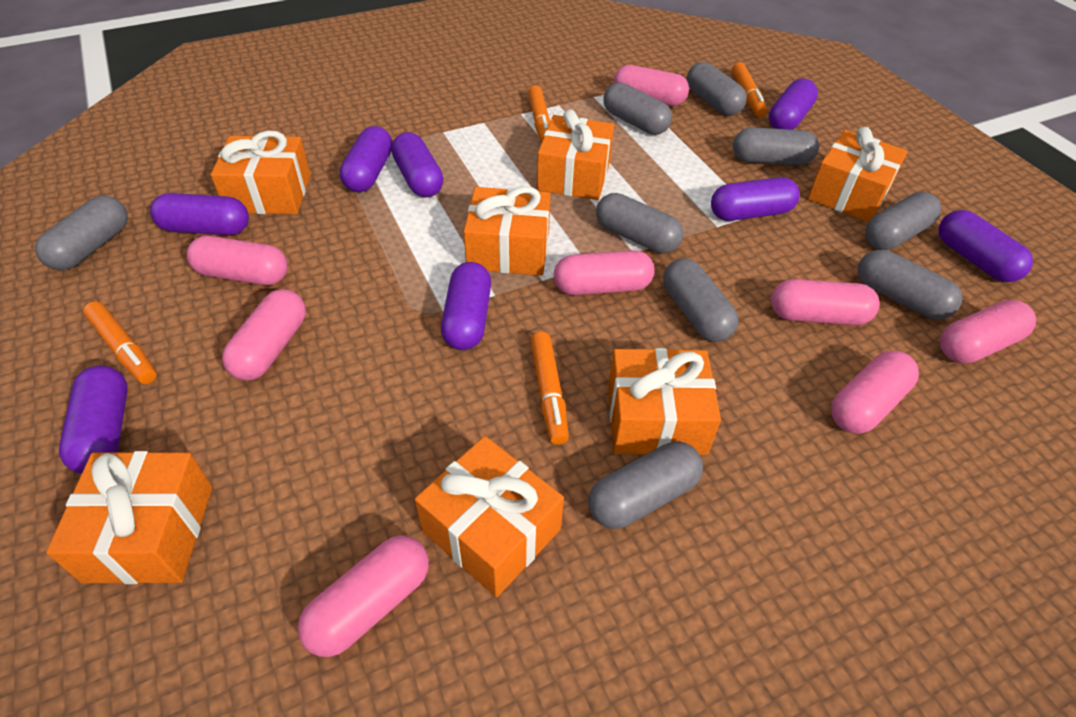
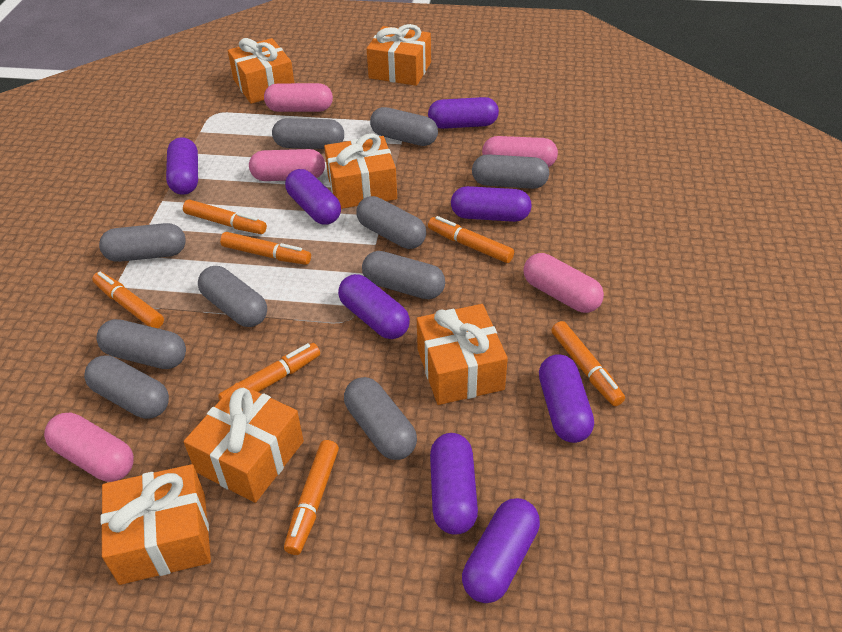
grey capsule: [35,196,128,270] [588,441,703,529] [596,193,683,253] [603,82,672,135] [663,258,738,342] [687,62,747,116] [733,127,819,165] [858,250,962,319] [865,192,941,250] = 9 -> [84,355,169,419] [97,319,186,369] [99,223,186,262] [198,266,267,327] [272,118,344,149] [344,377,417,460] [356,196,426,249] [362,251,445,299] [370,107,438,146] [472,154,549,189] = 10
orange gift: [46,451,212,584] [211,130,311,214] [415,436,564,597] [464,186,551,276] [537,109,614,200] [608,348,721,455] [808,127,908,222] = 7 -> [101,464,211,585] [184,383,304,503] [228,38,294,104] [324,133,397,209] [367,24,431,86] [417,304,508,405] = 6
orange marker: [83,301,157,384] [528,85,551,143] [531,332,569,445] [732,62,767,117] = 4 -> [92,272,164,328] [183,200,267,234] [218,343,320,400] [220,232,311,265] [284,440,339,555] [428,216,514,263] [551,321,625,406] = 7
pink capsule: [187,236,287,285] [222,289,306,380] [298,535,429,657] [554,250,655,295] [614,65,689,106] [771,279,880,325] [831,350,919,434] [940,300,1036,364] = 8 -> [44,413,134,482] [249,149,325,181] [264,83,333,112] [482,136,558,167] [523,253,604,313] = 5

